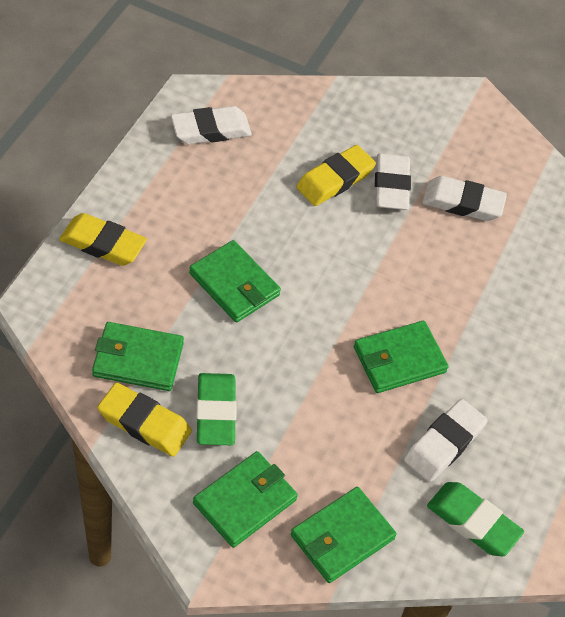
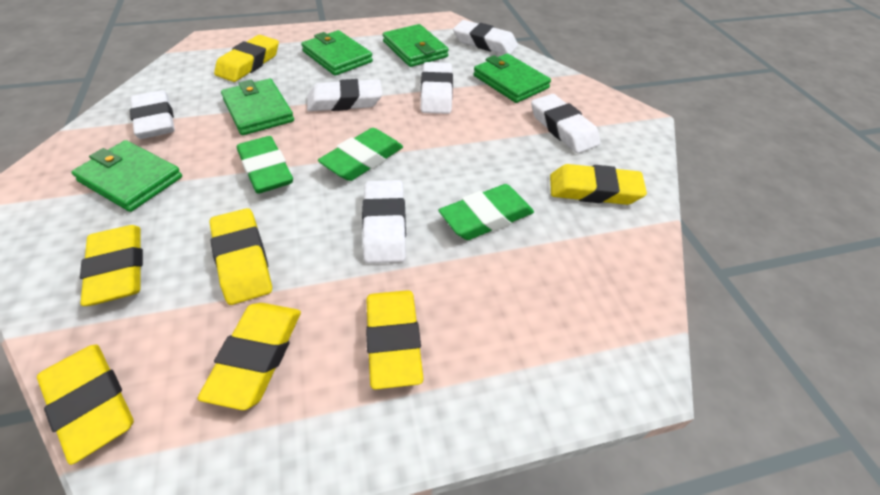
green eraser: [196,373,237,445] [427,482,524,556] = 2 -> [237,136,293,194] [318,128,403,181] [438,184,534,240] = 3
white eraser: [171,106,252,144] [375,153,411,210] [404,399,488,482] [422,176,507,221] = 4 -> [130,90,175,139] [307,79,382,111] [362,180,406,263] [421,62,453,114] [453,20,518,55] [531,94,600,153] = 6
yellow eraser: [59,213,147,266] [97,383,192,457] [296,145,376,206] = 3 -> [37,344,134,465] [80,225,143,306] [198,303,301,410] [209,208,272,305] [214,35,279,82] [366,290,424,389] [550,164,647,205] = 7

